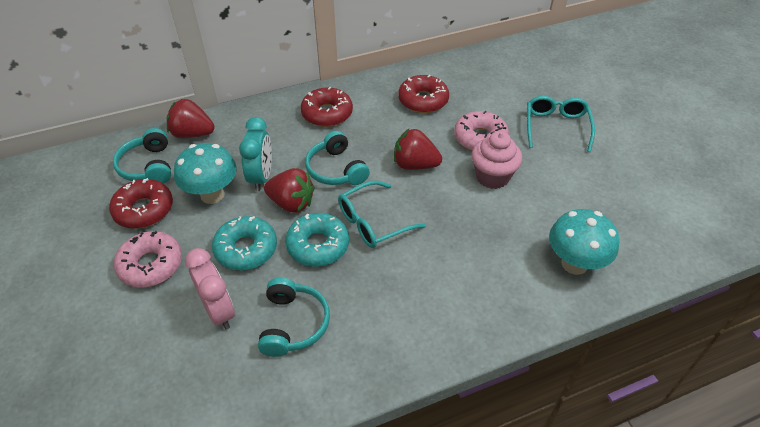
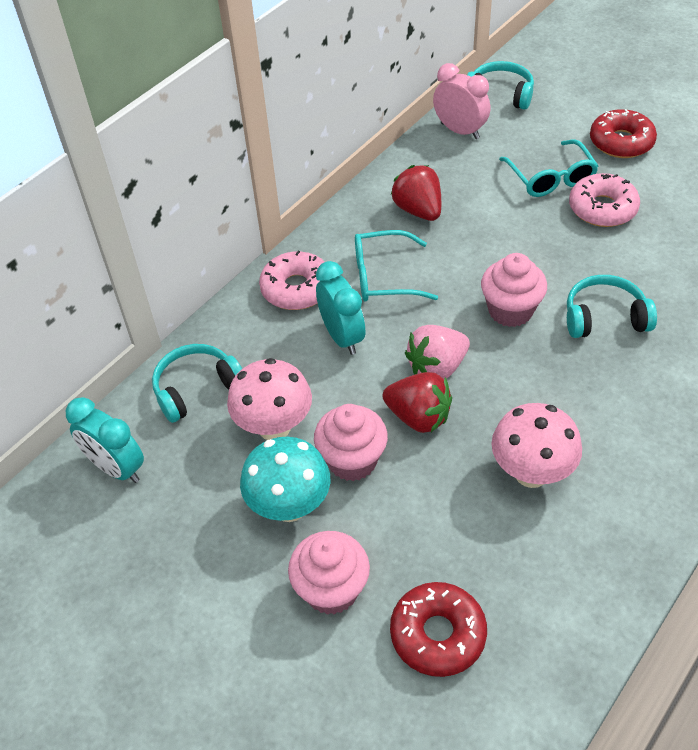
pink cupcake: [471,131,522,189] = 1 -> [288,531,370,615] [314,404,388,481] [481,253,547,327] = 3
pink mushroom: none = 0 -> [227,358,312,440] [491,403,582,488] = 2
pink strawberry: none = 0 -> [405,325,470,379] = 1
red donut: [109,178,173,229] [301,87,353,127] [398,75,449,113] = 3 -> [390,582,487,677] [590,109,657,158] = 2
red strawberry: [167,99,215,138] [264,168,314,213] [394,129,442,170] = 3 -> [382,372,452,433] [391,165,441,221] = 2
turquoise clock: [239,117,272,191] = 1 -> [66,397,144,483] [316,261,365,355] = 2
turquoise donut: [212,216,277,271] [285,213,349,267] = 2 -> none = 0
turquoise mushroom: [174,143,237,204] [549,209,619,275] = 2 -> [240,437,331,522] = 1

